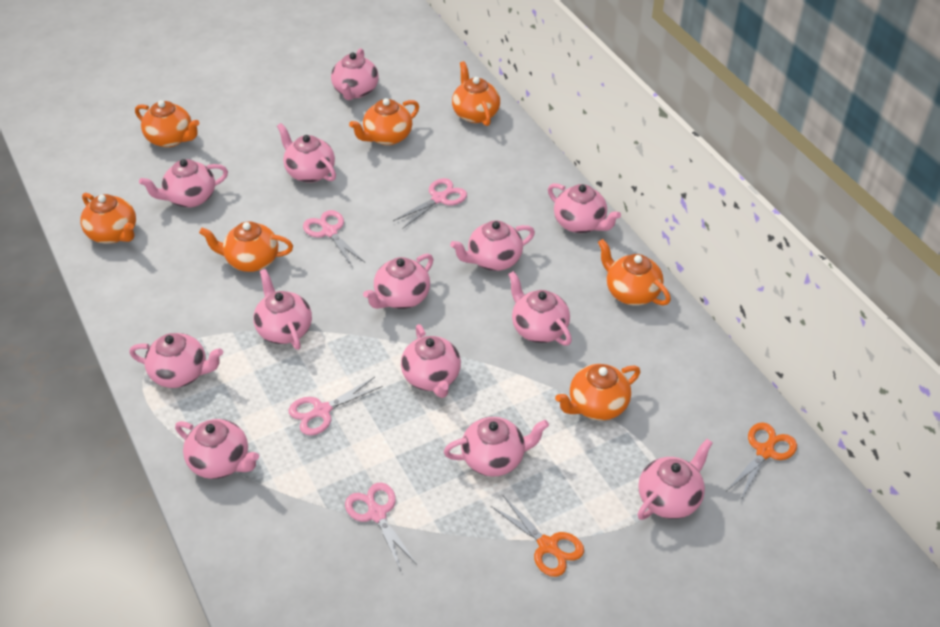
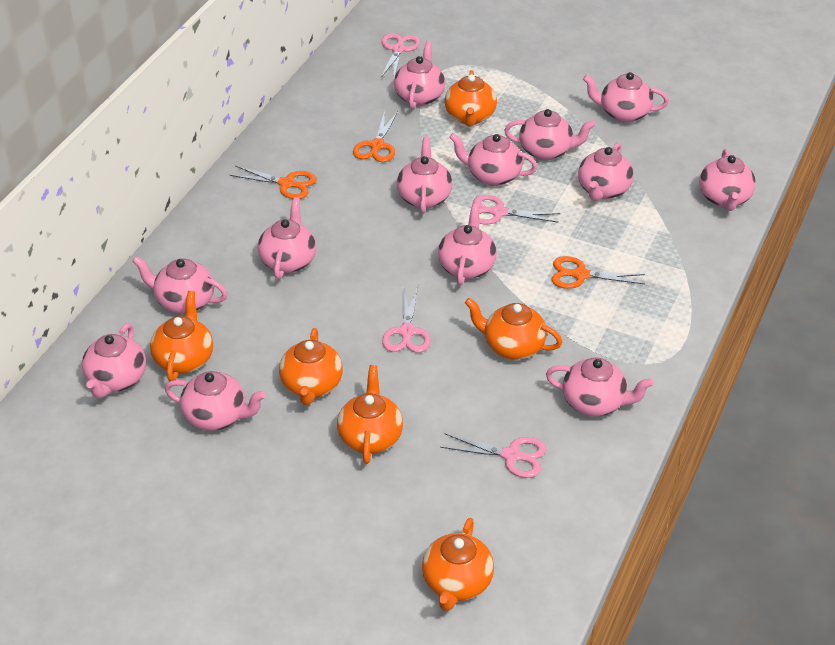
orange scissors: [491,496,584,577] [726,422,797,502] = 2 -> [230,166,316,199] [353,111,398,162] [552,256,645,289] = 3
orange teapot: [80,193,136,244] [135,100,199,147] [199,221,293,272] [349,98,419,145] [452,61,500,126] [555,364,640,421] [598,239,671,305] = 7 -> [150,291,213,381] [279,328,343,405] [337,365,403,464] [422,518,494,611] [445,70,497,127] [465,298,562,360] = 6

